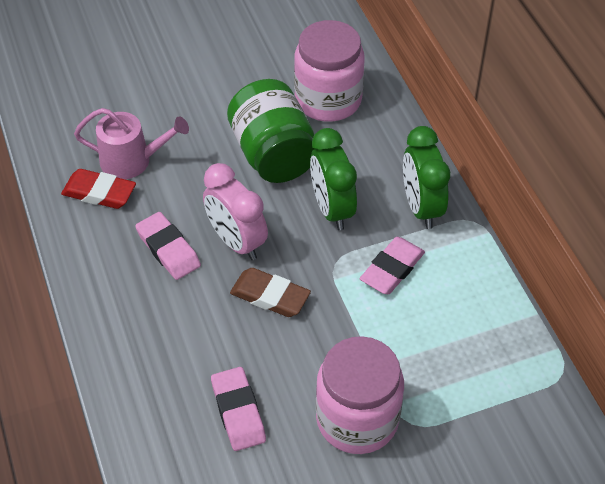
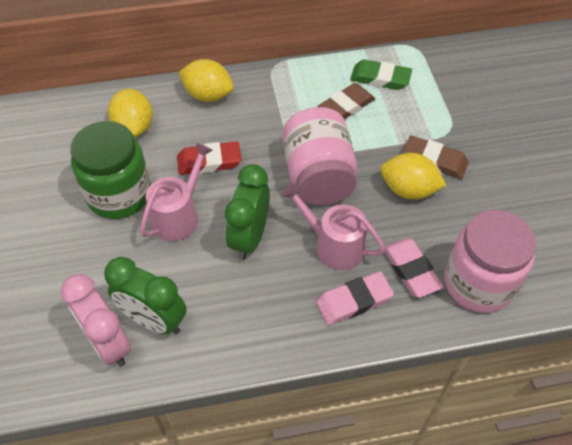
brown eraser: [230,268,311,317] = 1 -> [317,83,375,119] [403,136,469,179] = 2
green eraser: none = 0 -> [350,59,412,90] = 1
pink eraser: [135,212,201,280] [211,367,266,451] [360,237,425,294] = 3 -> [316,271,394,325] [384,238,444,298] = 2
pink watering can: [74,108,189,179] = 1 -> [140,143,213,241] [281,183,386,270] = 2
yellow lemon: none = 0 -> [108,89,153,137] [179,59,234,102] [381,153,446,200] = 3

